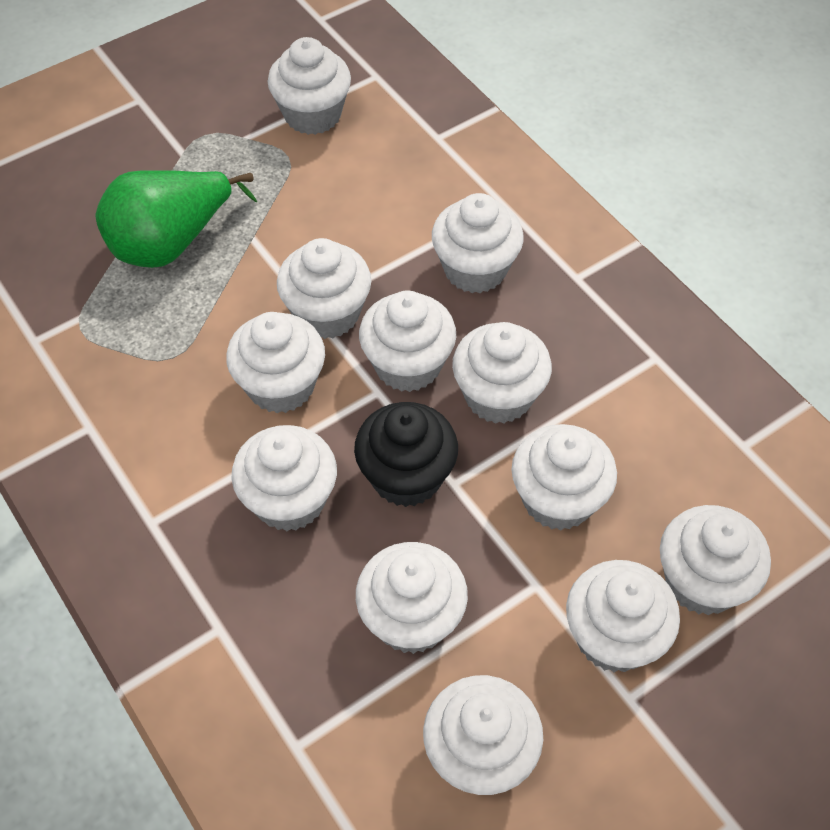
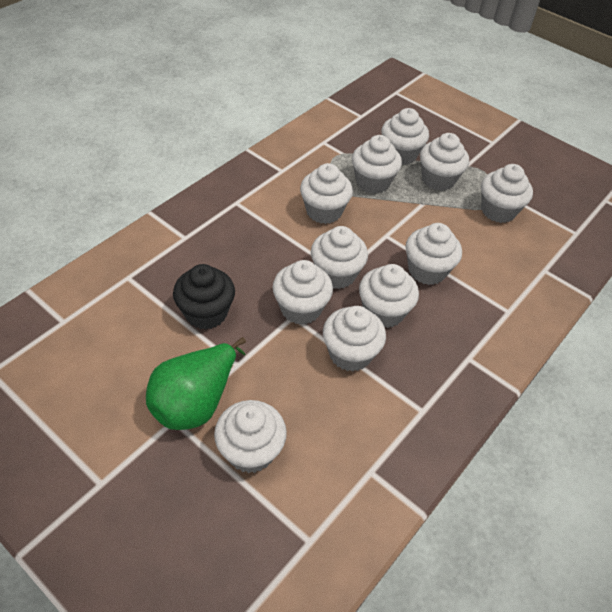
white cupcake: [226,312,325,413] [232,425,337,531] [268,37,351,135] [277,238,371,339] [356,542,468,654] [359,291,456,392] [423,675,543,795] [432,193,524,293] [452,322,552,424] [511,424,617,531] [566,560,680,672] [660,505,771,615] = 12 -> [214,400,287,473] [272,260,333,325] [300,163,353,224] [311,226,368,289] [323,306,386,372] [352,135,402,194] [359,264,419,328] [381,108,429,165] [406,223,462,285] [420,133,469,191] [481,164,533,223] = 11

